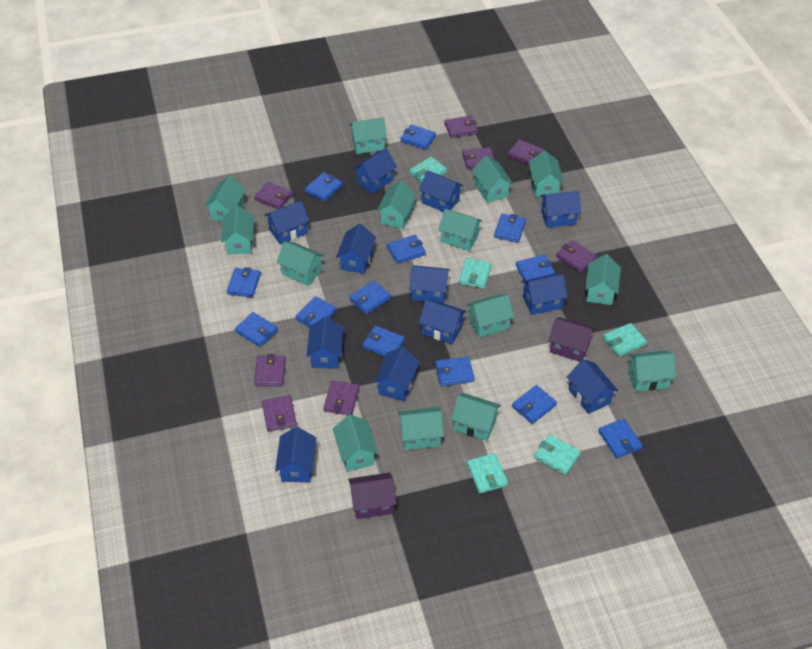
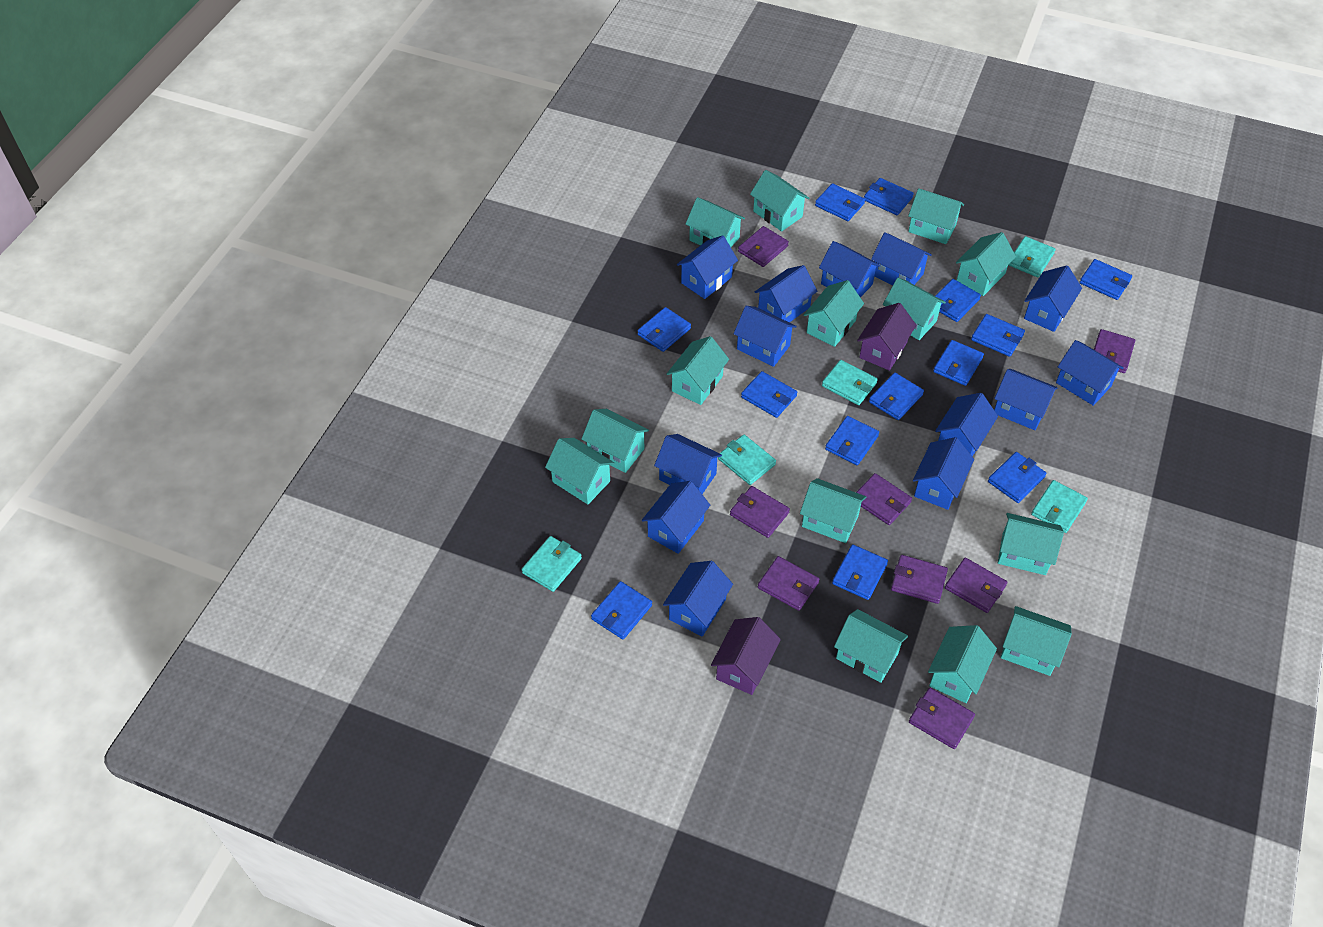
blue house: [265,201,310,245] [275,427,316,483] [306,317,343,369] [336,224,376,274] [353,149,397,194] [374,347,420,401] [409,265,450,303] [419,170,463,212] [419,299,466,344] [522,274,568,315] [540,191,581,228] [567,359,618,414] = 12 -> [642,481,710,554] [654,434,722,494] [663,561,733,636] [677,235,738,299] [733,306,797,367] [755,265,817,323] [819,241,881,297] [871,232,932,285] [913,437,974,510] [935,393,998,456] [994,369,1058,430] [1024,265,1082,332] [1056,340,1124,406] = 13

